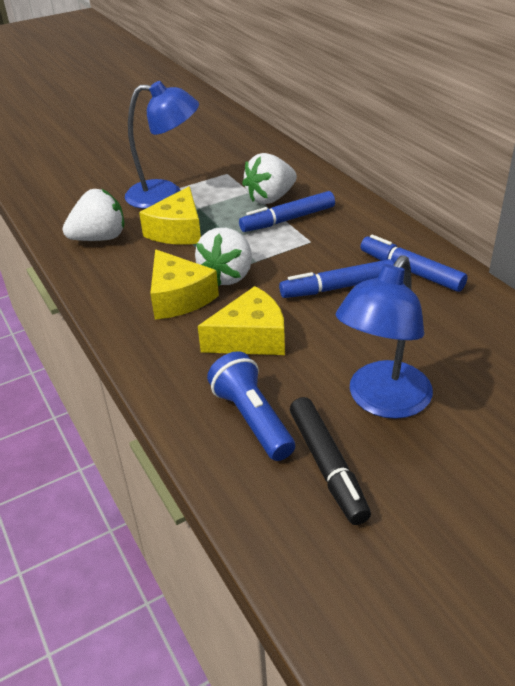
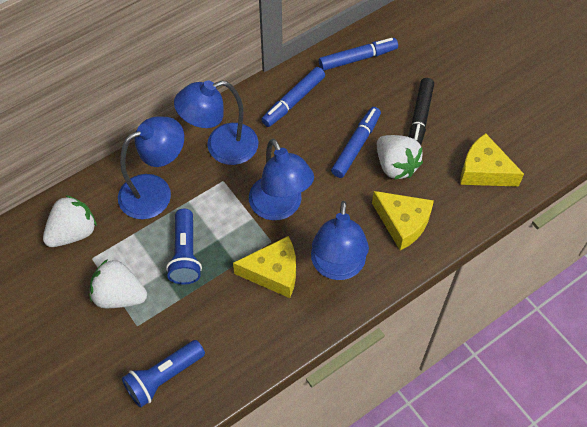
blue flashlight: [207,351,295,461] = 1 -> [122,340,205,408] [166,209,202,284] = 2
blue lamp: [125,81,199,209] [336,255,433,419] = 2 -> [118,116,184,219] [174,80,258,165] [249,139,314,220] [311,201,369,280] = 4

